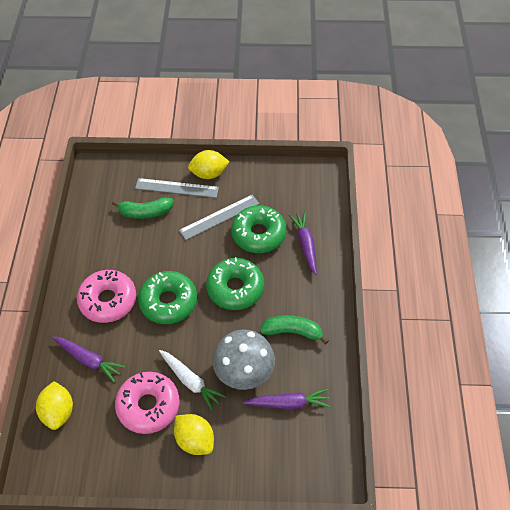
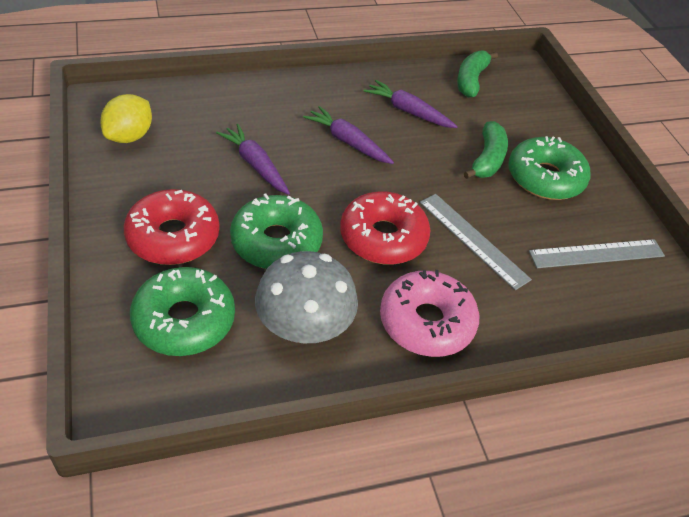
pink donut: [77,270,136,323] [115,372,180,434] = 2 -> [380,270,479,357] = 1
red donut: none = 0 -> [124,189,220,265] [340,191,431,265] = 2
white carrot: [159,350,226,411] = 1 -> none = 0
yellow lemon: [36,381,73,430] [174,414,214,455] [188,150,230,179] = 3 -> [100,94,152,143] = 1

